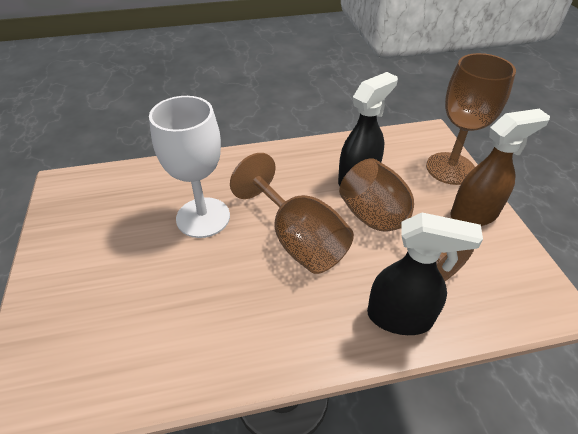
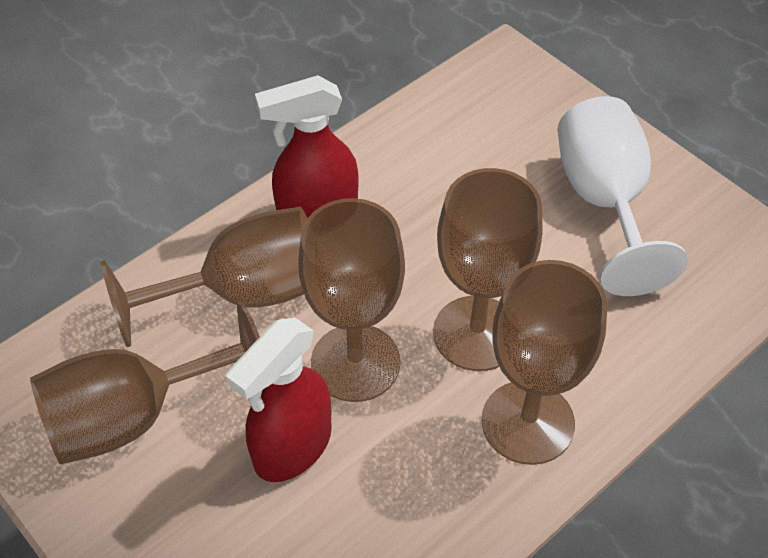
black spray bottle: [338,72,398,186] [367,213,483,335] = 2 -> none = 0
brown goblet: [230,153,354,274] [339,158,474,281] [426,53,516,185] = 3 -> [30,302,260,464] [101,207,307,347] [298,198,405,402] [433,168,543,371] [482,260,607,465] = 5
brown spray bottle: [450,109,550,226] = 1 -> none = 0
red spray bottle: none = 0 -> [226,318,332,482] [255,75,358,218] = 2

